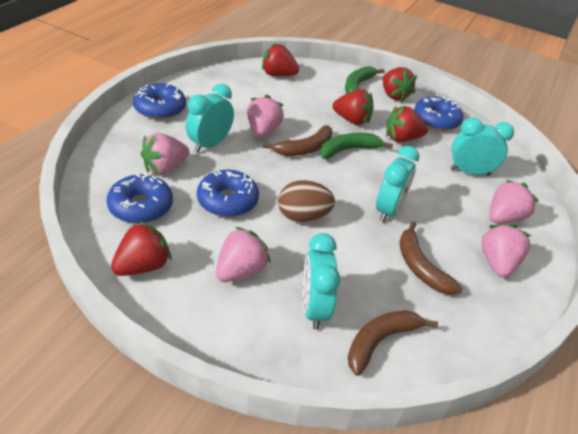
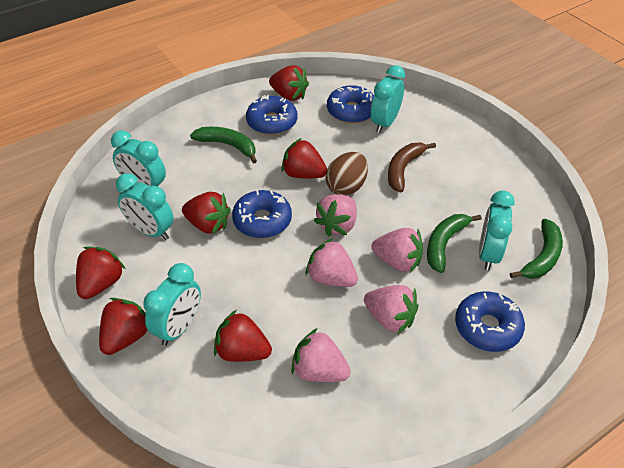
brown banana: [263,125,332,156] [348,310,438,376] [399,221,462,295] = 3 -> [388,143,436,192] = 1
green banana: [320,133,393,159] [345,66,384,94] = 2 -> [190,127,257,164] [427,214,482,273] [510,219,563,279] = 3
red strawberry: [111,221,172,276] [262,43,299,76] [332,89,373,125] [383,67,417,102] [386,106,428,142] = 5 -> [76,247,125,299] [99,298,147,355] [182,192,231,235] [214,310,272,362] [269,65,309,101] [281,138,327,178] = 6
turquoise clock: [186,83,234,153] [303,233,340,330] [376,146,419,222] [450,117,514,176] = 4 -> [111,130,166,186] [116,173,174,240] [143,263,201,346] [371,65,405,133] [479,191,515,270] = 5

